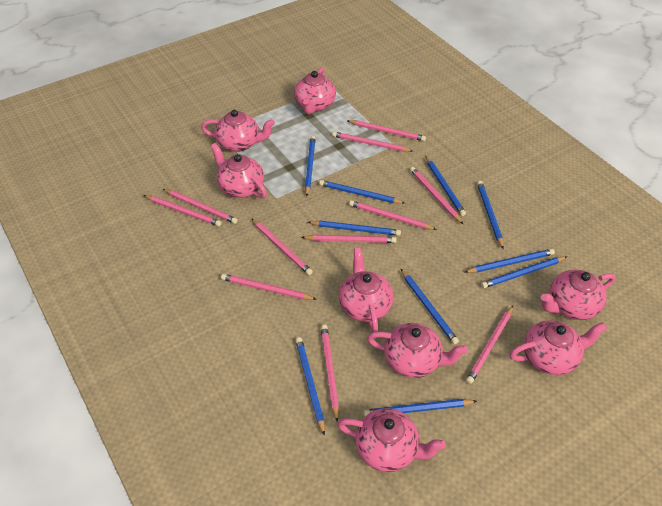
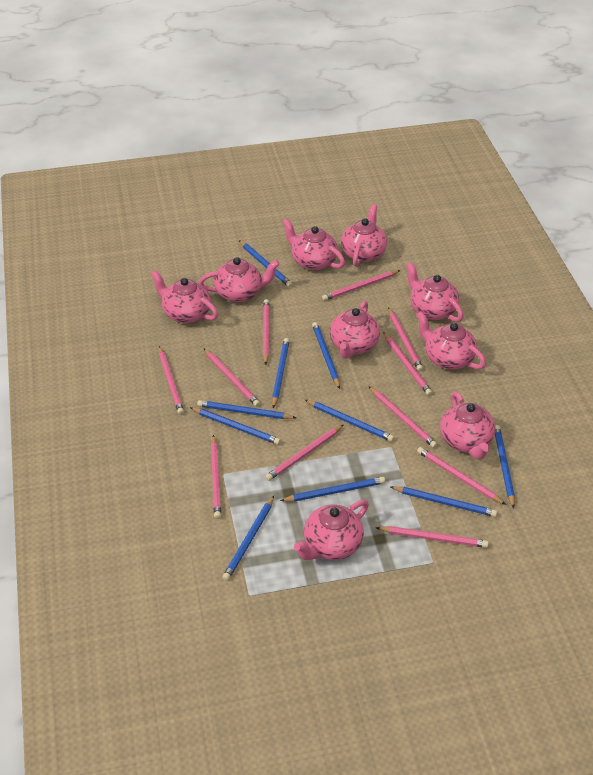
pink teapot: [201,110,275,152] [211,143,267,198] [294,68,336,114] [337,408,446,472] [339,248,393,332] [367,323,468,378] [509,320,607,375] [541,270,616,320] = 8 -> [151,270,218,323] [199,257,280,302] [283,218,345,270] [294,500,369,560] [330,301,380,359] [341,204,387,266] [406,262,464,322] [416,311,486,370] [440,391,495,460] = 9

